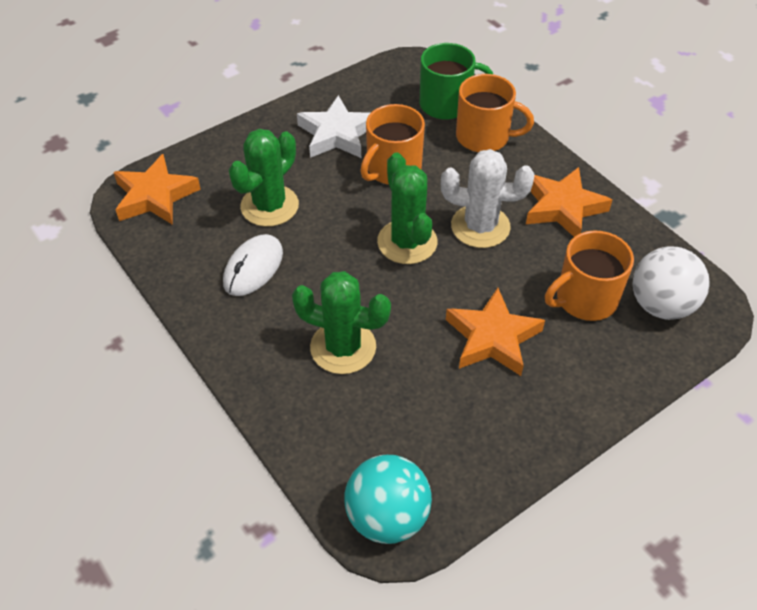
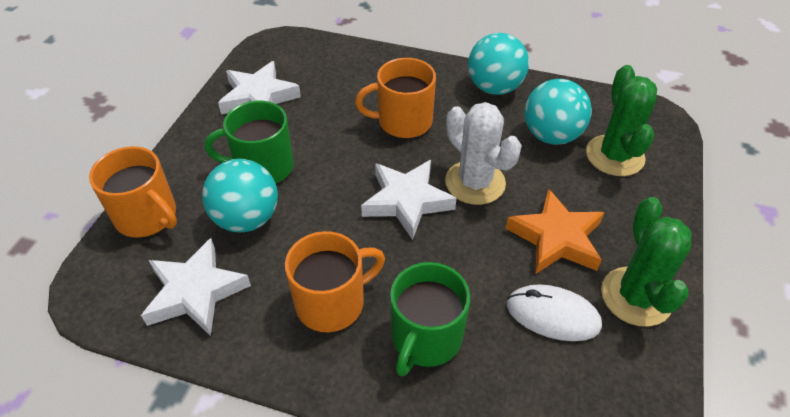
green cactus: [229,129,299,227] [292,271,391,374] [377,152,437,264] = 3 -> [586,65,657,176] [601,197,692,327] = 2
green mug: [420,43,493,120] = 1 -> [205,101,294,183] [390,262,470,376] = 2
orange star: [114,154,201,225] [446,288,545,376] [526,167,612,237] = 3 -> [506,189,604,274] = 1
turquoise ball: [344,455,432,544] = 1 -> [202,159,278,232] [468,33,529,95] [524,79,592,145] = 3
white ball: [632,246,710,320] = 1 -> none = 0
white star: [297,95,370,158] = 1 -> [141,238,251,336] [218,61,301,115] [361,160,457,240] = 3

